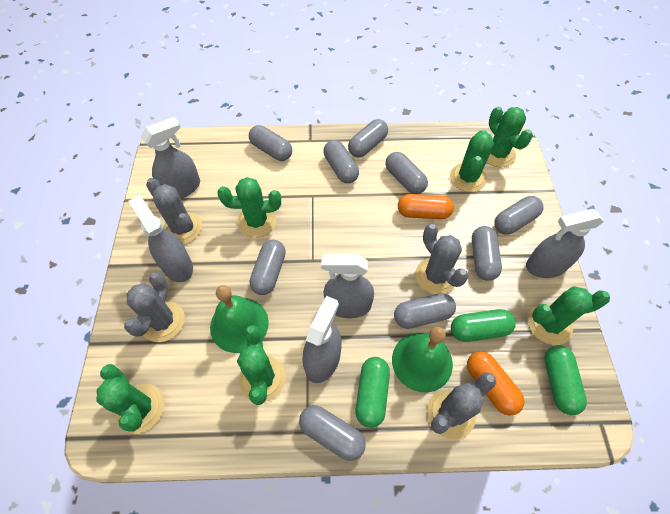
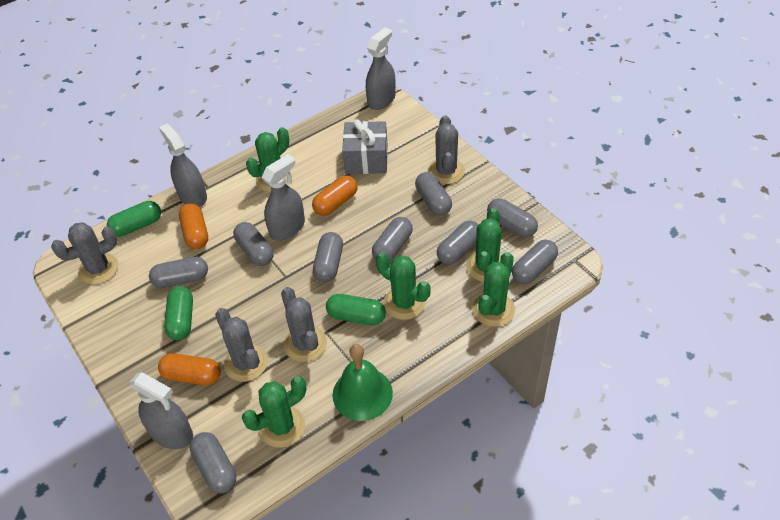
green bell: [210,285,269,353] [392,327,453,392] = 2 -> [333,344,393,421] = 1
green cactus: [96,364,165,433] [217,177,281,238] [237,325,286,405] [450,130,494,192] [486,107,533,167] [528,286,610,345] = 6 -> [242,376,306,448] [246,127,292,192] [376,252,430,320] [466,208,502,282] [472,252,515,327] = 5
grey gift: none = 0 -> [342,119,388,174] = 1
grey spray bottle: [129,196,193,282] [141,117,200,199] [302,296,342,383] [321,254,374,318] [526,209,604,278] = 5 -> [129,372,193,449] [159,124,207,207] [261,154,305,241] [366,28,396,110] = 4
orange capsule: [398,194,454,219] [467,351,525,416] = 2 -> [158,353,221,385] [179,203,208,249] [312,175,358,216] = 3

